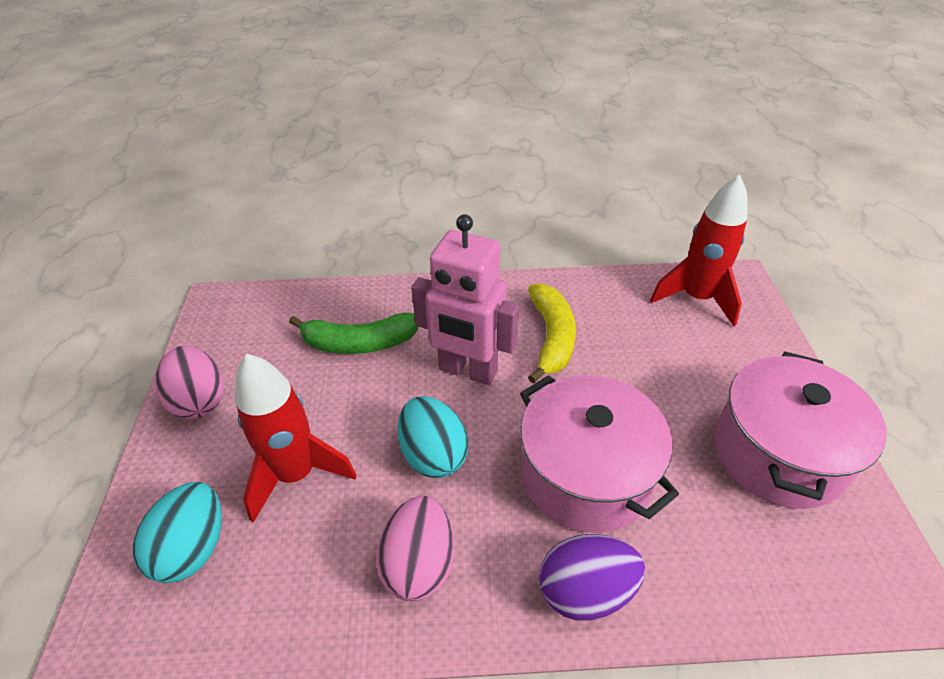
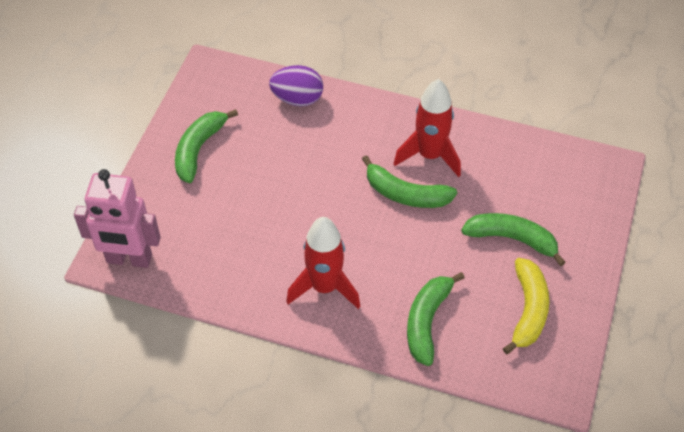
green banana: [289,312,419,354] = 1 -> [175,109,238,183] [362,155,457,208] [407,272,465,366] [461,213,566,266] = 4
pink egg: [155,346,223,419] [376,496,454,601] = 2 -> none = 0
pink pot: [520,375,679,533] [715,352,887,509] = 2 -> none = 0
turquoise egg: [133,482,222,583] [398,396,468,478] = 2 -> none = 0

